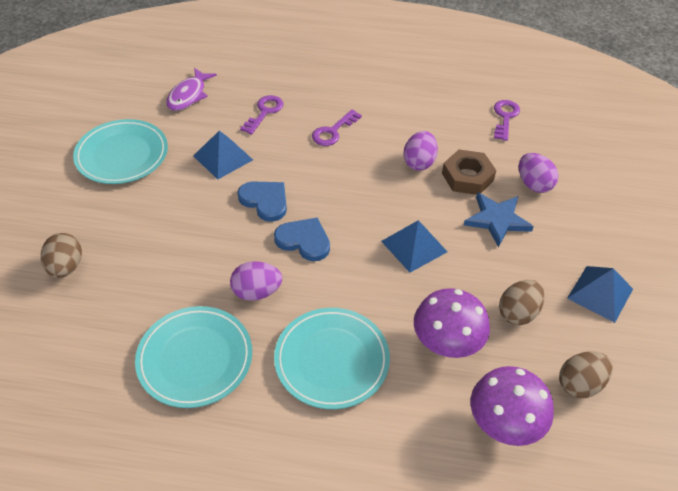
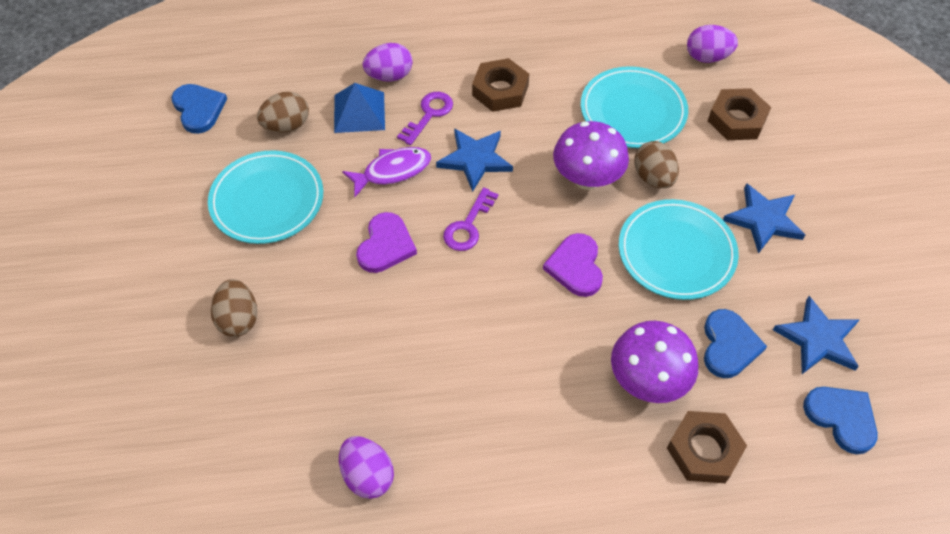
blue heart: [237,182,287,222] [274,218,330,261] = 2 -> [171,84,227,134] [704,309,767,378] [803,387,878,454] = 3
blue pyramid: [193,131,253,180] [381,220,447,273] [567,266,633,323] = 3 -> [334,83,385,133] = 1
blue star: [464,192,534,247] = 1 -> [436,128,513,192] [723,183,805,254] [773,296,859,374] = 3
brown nut: [442,149,496,195] = 1 -> [472,58,529,112] [667,411,747,483] [708,88,771,140] = 3
purple heart: none = 0 -> [356,212,417,273] [543,233,603,297] = 2
purple key: [240,95,283,135] [312,110,362,146] [494,100,520,141] = 3 -> [397,92,453,145] [443,187,498,251] = 2

